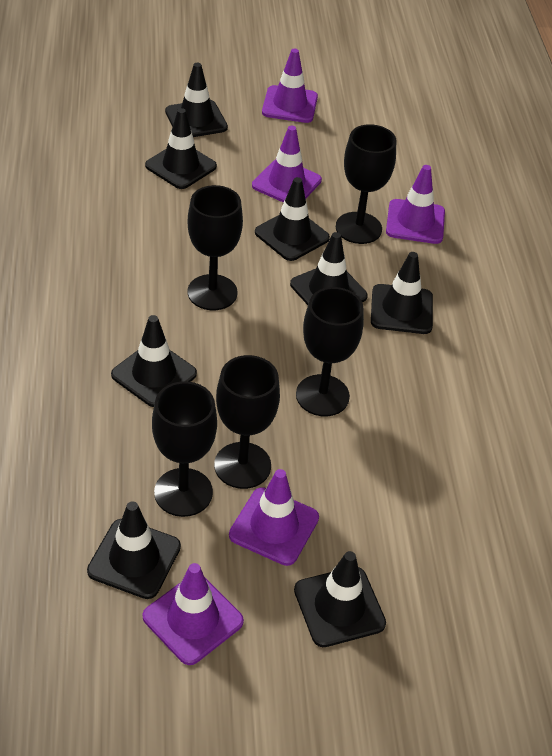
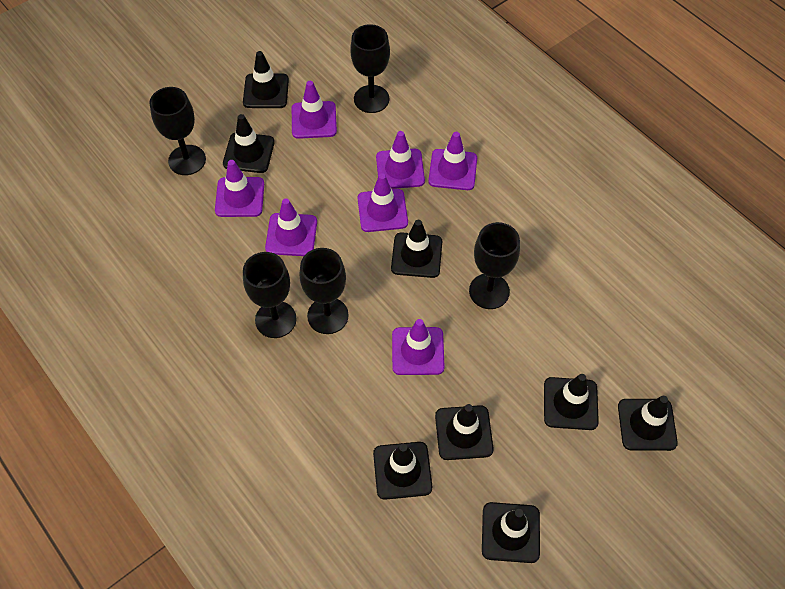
purple traffic cone: [143,563,244,665] [229,469,319,566] [252,126,322,203] [262,49,318,123] [386,165,445,244] = 5 -> [215,160,264,217] [265,198,317,256] [292,81,337,139] [358,173,408,232] [376,131,425,189] [392,319,445,375] [428,132,477,190] = 7

